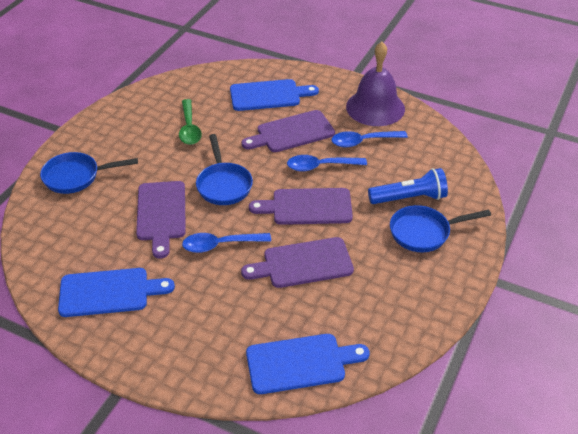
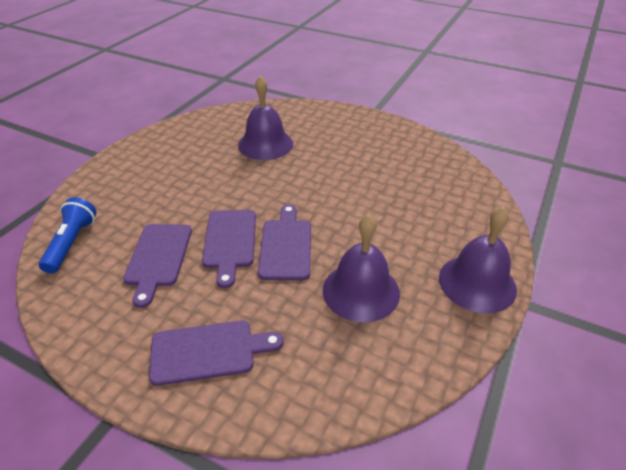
blue cutting board: [58,268,175,317] [230,79,319,111] [246,334,370,394] = 3 -> none = 0
blue pan: [40,152,138,194] [196,134,253,205] [390,205,491,252] = 3 -> none = 0
blue spoon: [182,233,271,253] [287,155,367,171] [332,131,408,148] = 3 -> none = 0
green spoon: [179,99,202,145] = 1 -> none = 0
purple bell: [346,42,405,126] = 1 -> [238,76,293,160] [323,214,400,322] [439,206,517,313] = 3

